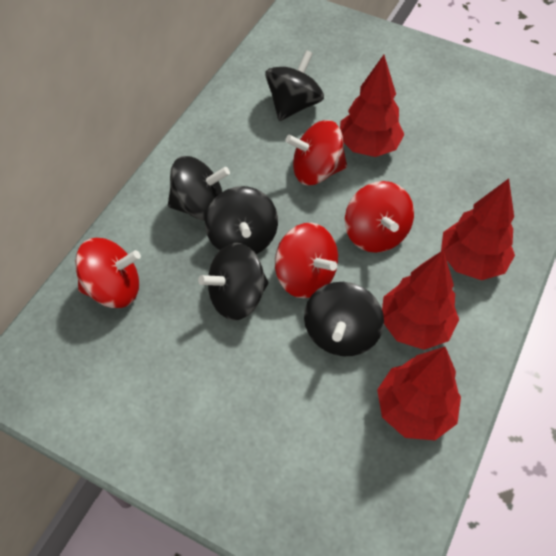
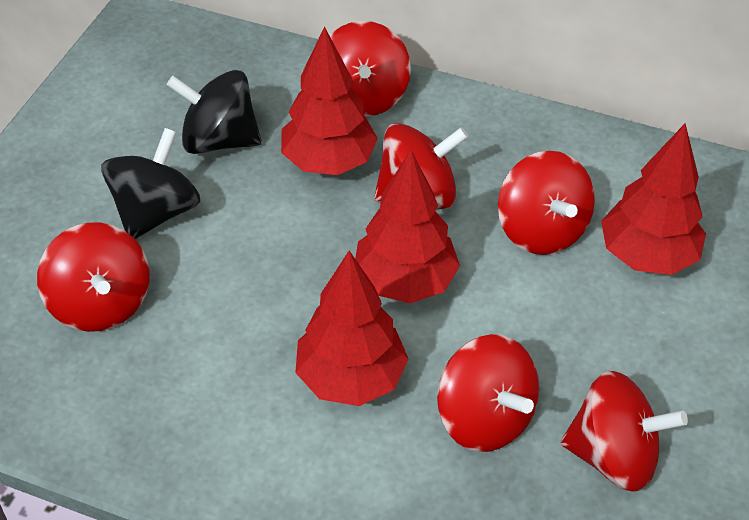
black spinning top: [168,156,230,221] [198,243,269,320] [205,186,278,254] [265,50,324,121] [304,282,384,356] = 5 -> [101,128,200,239] [166,70,262,154] = 2
red spinning top: [75,238,141,308] [275,223,338,298] [285,120,347,185] [345,181,414,253] = 4 -> [37,223,149,332] [329,21,411,117] [374,123,468,209] [437,334,539,452] [498,151,595,255] [561,371,688,492] = 6

